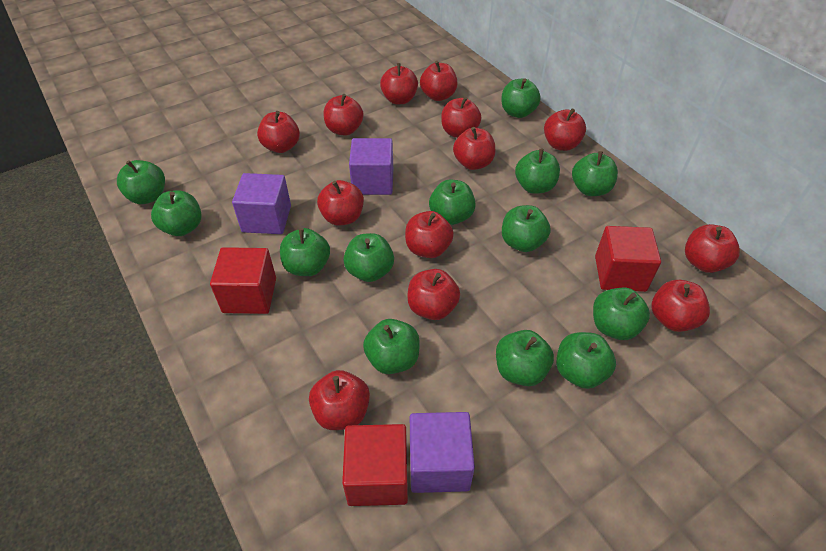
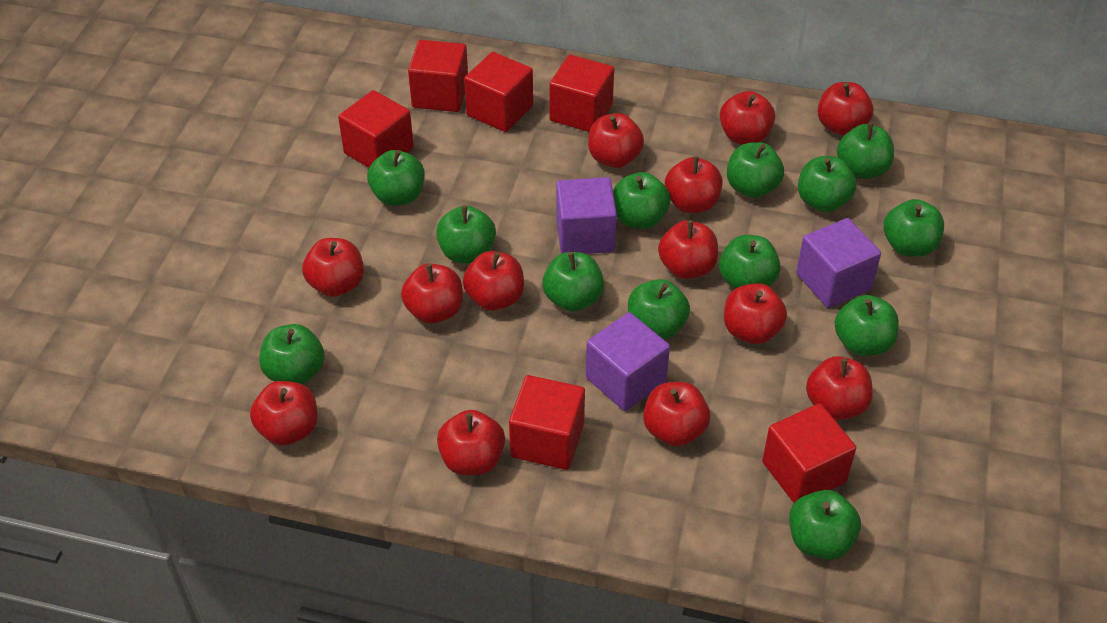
red cube: [210,247,276,314] [342,424,408,506] [595,226,661,292] = 3 -> [338,90,414,168] [408,40,468,112] [464,52,533,132] [509,375,585,470] [549,55,614,132] [762,403,856,503] = 6

